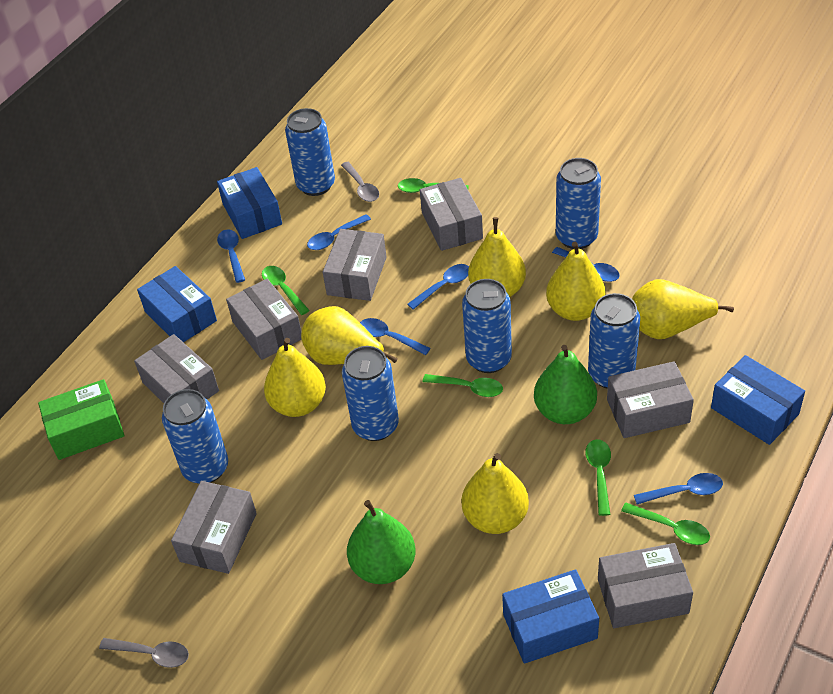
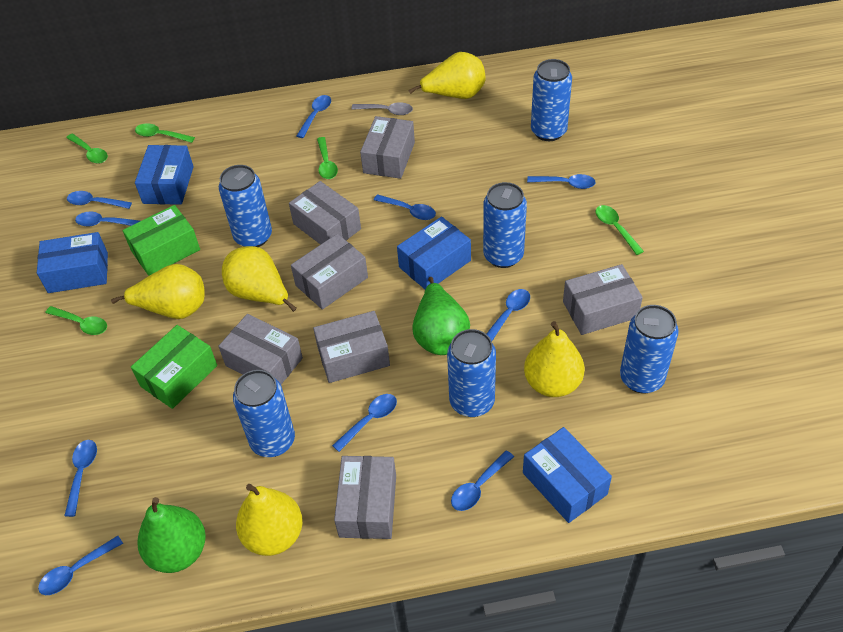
blue spoon: [217,229,245,283] [307,214,371,250] [360,318,431,355] [407,264,469,310] [552,247,619,282] [634,473,723,504] = 6 -> [38,536,123,595] [64,440,97,517] [67,191,132,209] [75,212,140,226] [297,95,331,138] [332,394,397,452] [374,194,436,220] [451,450,514,511] [487,289,530,341] [527,174,596,189] = 10
green box: [38,379,125,460] = 1 -> [123,205,200,276] [131,325,217,409] = 2
grey spoon: [99,638,189,668] [341,162,379,202] = 2 -> [351,102,413,115] = 1
yellow pear: [264,338,326,417] [301,306,398,365] [461,453,529,534] [468,217,526,297] [546,242,605,321] [632,279,734,339] = 6 -> [111,264,205,319] [222,246,297,312] [236,484,303,556] [408,52,485,99] [524,321,584,397] = 5

